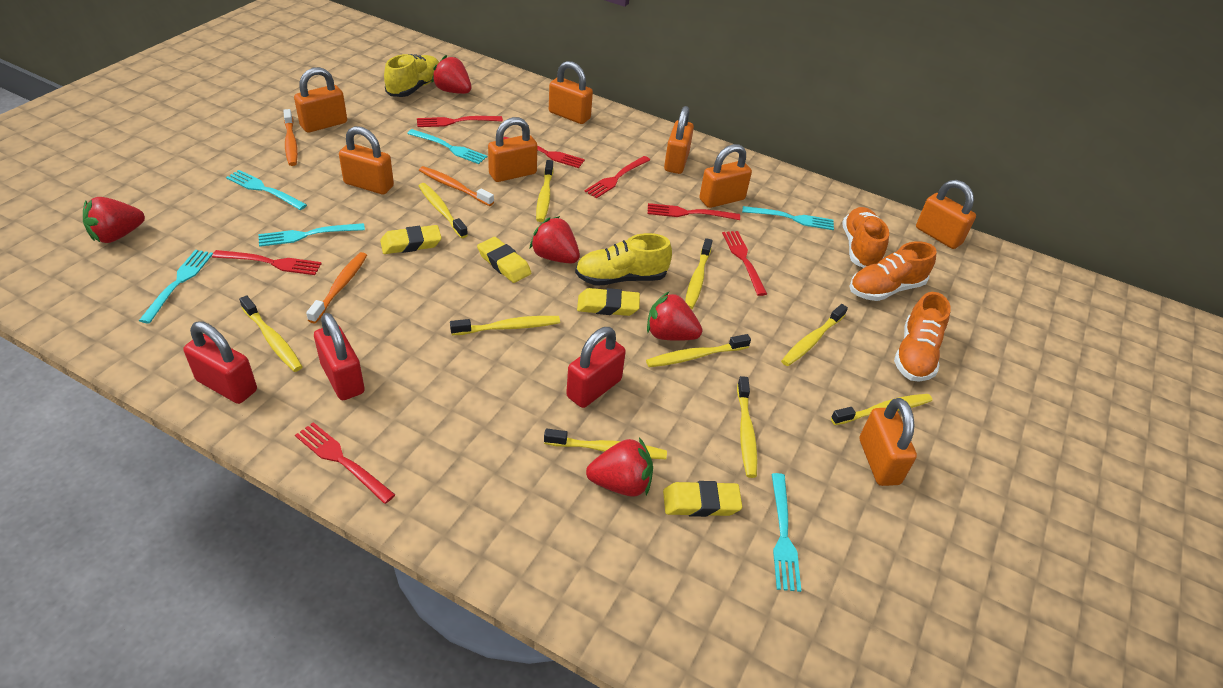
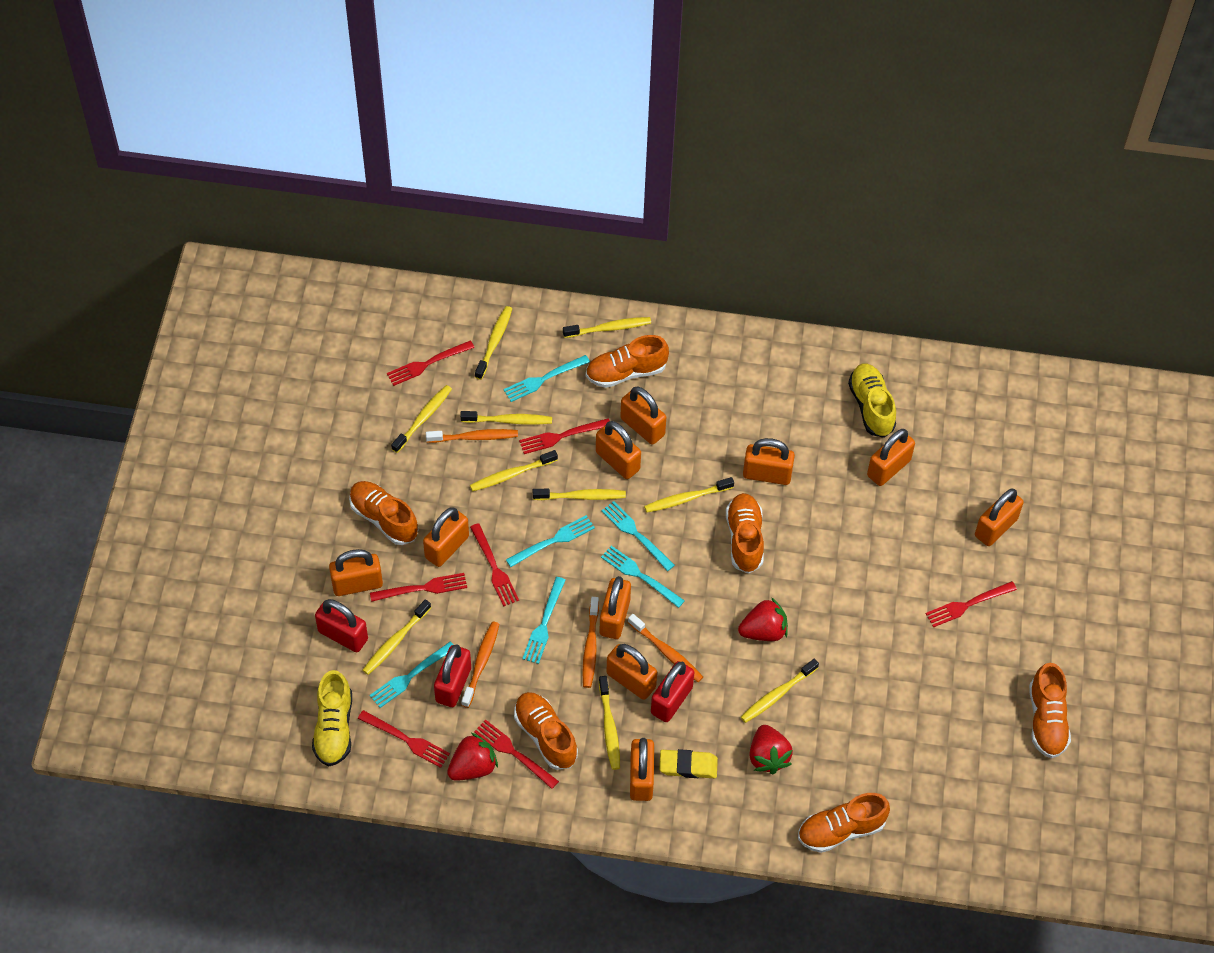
orange padlock: [294,67,347,133] [339,126,394,194] [488,117,537,182] [549,61,593,124] [664,106,694,174] [699,144,752,208] [860,398,917,486] [916,180,976,249] = 8 -> [329,549,383,596] [423,508,469,567] [596,421,641,479] [600,576,631,639] [606,644,657,700] [620,387,666,445] [630,738,654,801] [743,438,795,485] [867,429,915,486] [975,489,1024,546] = 10
orange shoe: [842,207,889,268] [849,241,937,301] [894,292,951,382] = 3 -> [349,481,418,545] [514,692,578,770] [586,335,669,388] [726,493,764,574] [798,793,890,853] [1029,663,1071,758] = 6
orange toothbrush: [283,109,298,166] [306,252,367,323] [419,166,494,206] = 3 -> [426,429,518,443] [461,622,499,708] [582,597,599,688] [628,614,703,682] = 4
red strawberry: [83,197,145,243] [431,55,472,94] [530,216,580,263] [586,437,653,497] [647,292,702,341] = 5 -> [447,733,498,781] [738,597,788,641] [749,725,793,774] = 3
yellow eraser: [380,225,442,254] [477,237,531,283] [577,288,640,316] [663,481,742,517] = 4 -> [659,749,718,778] = 1

